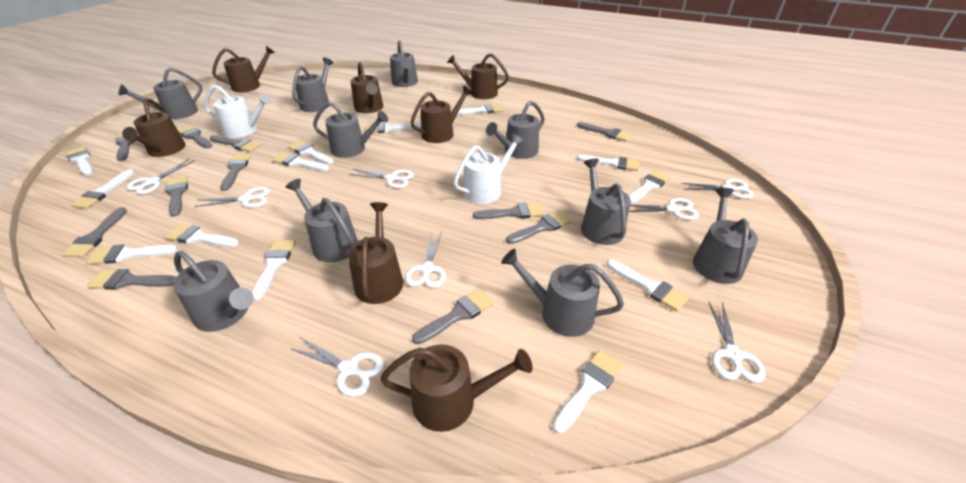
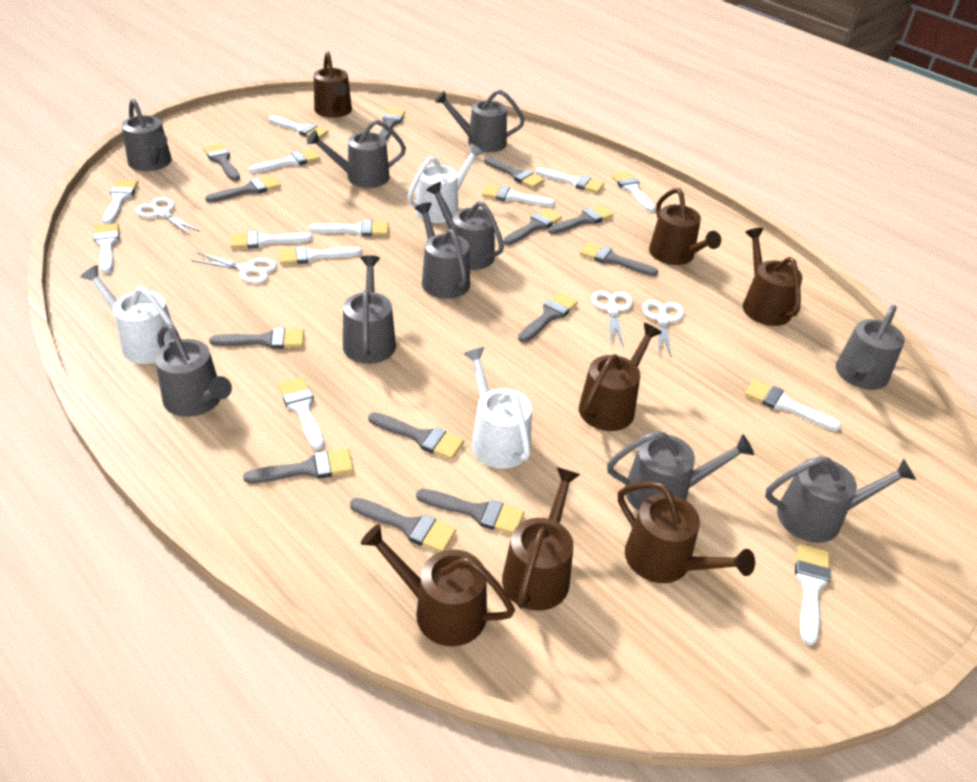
grey brush: [62,207,127,257] [87,269,176,290] [115,133,136,161] [165,176,188,217] [178,125,212,148] [210,135,261,152] [220,154,251,191] [412,288,494,344] [473,202,544,219] [506,210,572,244] [577,122,632,142] = 11 -> [203,143,240,181] [205,176,281,203] [209,328,304,349] [243,449,353,483] [350,498,456,552] [368,412,464,460] [379,108,405,141] [416,489,524,534] [484,157,545,188] [503,209,562,245] [518,292,578,342] [548,205,614,234] [580,242,658,276] = 13
white scissors: [126,159,195,194] [194,187,270,208] [290,337,384,397] [349,169,414,188] [405,232,446,288] [629,198,699,220] [681,179,754,199] [709,302,765,383] = 8 -> [135,197,200,235] [191,253,277,284] [592,290,633,347] [642,300,684,357] = 4
white watering can: [204,85,271,138] [454,133,524,204] = 2 -> [81,265,179,364] [407,144,483,223] [463,347,532,469] = 3

